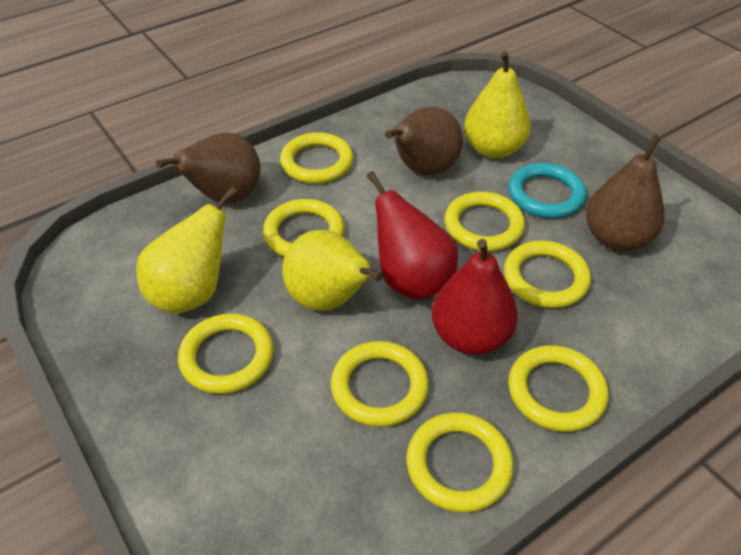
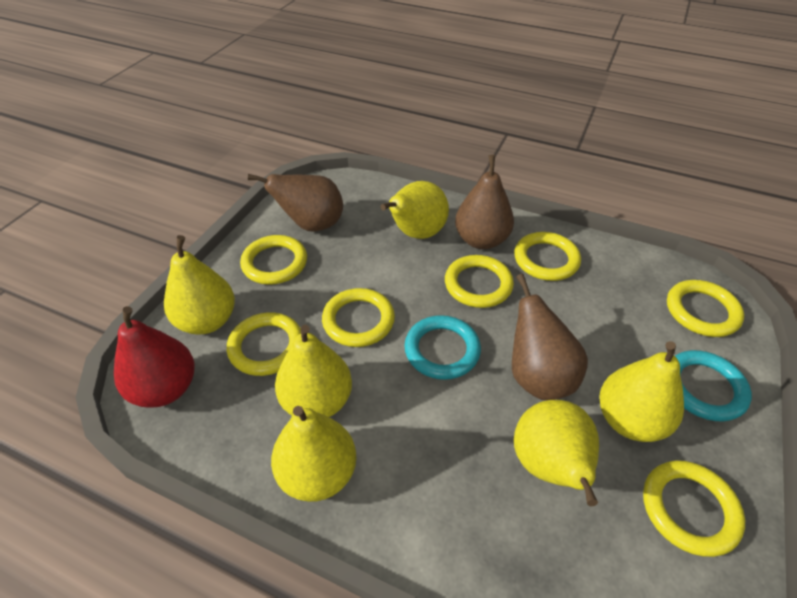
red pear: [367,171,458,300] [432,239,518,355] = 2 -> [114,306,195,408] = 1
turquoise ring: [508,163,586,218] = 1 -> [404,315,481,380] [675,350,752,421] = 2
yellow pear: [136,187,238,314] [282,230,383,311] [464,51,531,159] = 3 -> [164,235,235,335] [271,406,357,502] [275,324,352,417] [380,181,449,239] [514,400,599,506] [599,341,684,442] = 6
yellow ring: [178,313,274,394] [263,199,344,257] [280,132,353,184] [331,341,429,427] [407,412,514,513] [444,192,525,251] [504,241,591,308] [508,345,608,432] = 8 -> [227,312,301,376] [240,235,307,285] [322,288,395,347] [445,255,514,308] [514,232,581,281] [643,460,745,557] [667,280,744,337] = 7

